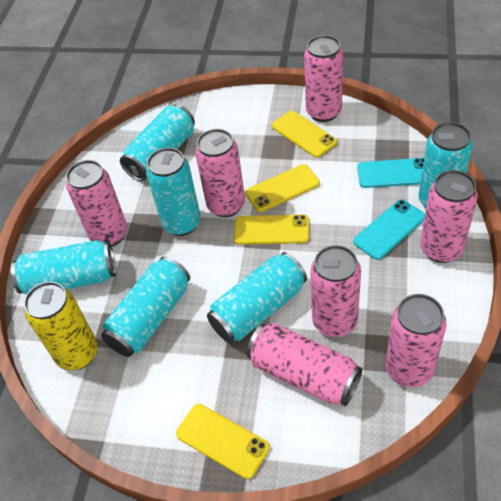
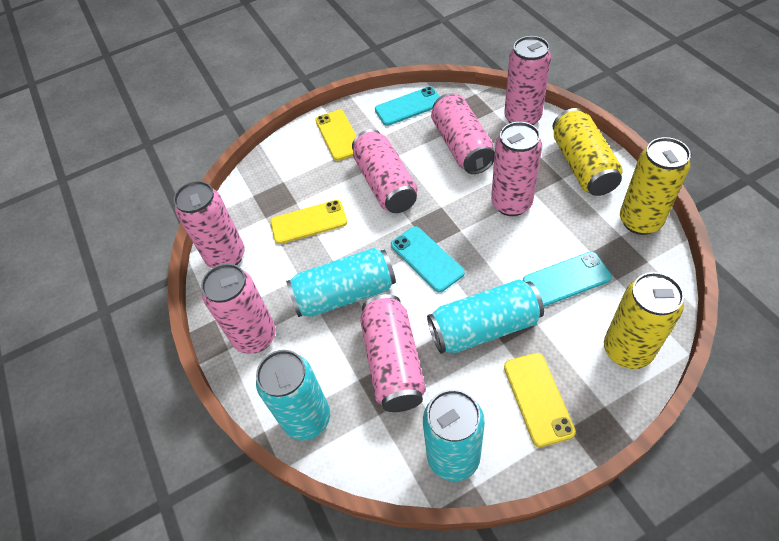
turquoise can: [11,240,116,295] [101,257,190,357] [120,104,195,181] [146,148,201,236] [207,252,307,343] [419,122,473,208] = 6 -> [256,350,330,441] [286,248,396,317] [423,389,485,481] [427,279,544,354] = 4
turquoise phone: [353,199,425,260] [357,158,424,188] = 2 -> [375,87,440,126] [391,226,465,292] [523,252,612,307] = 3
yellow can: [24,281,98,370] = 1 -> [553,108,623,196] [604,272,684,369] [620,137,691,235] = 3
yellow phone: [176,404,270,479] [234,214,309,245] [245,164,320,212] [272,111,337,158] = 4 -> [270,200,347,244] [315,110,356,161] [504,353,576,447] = 3

